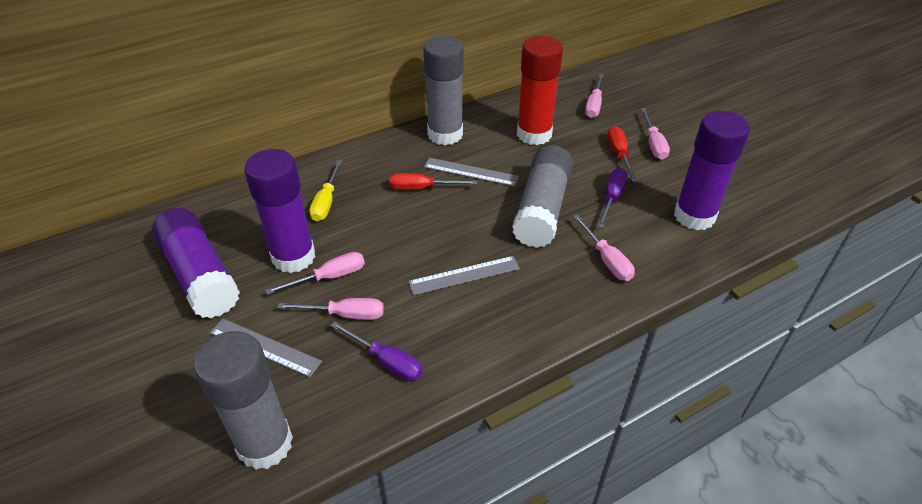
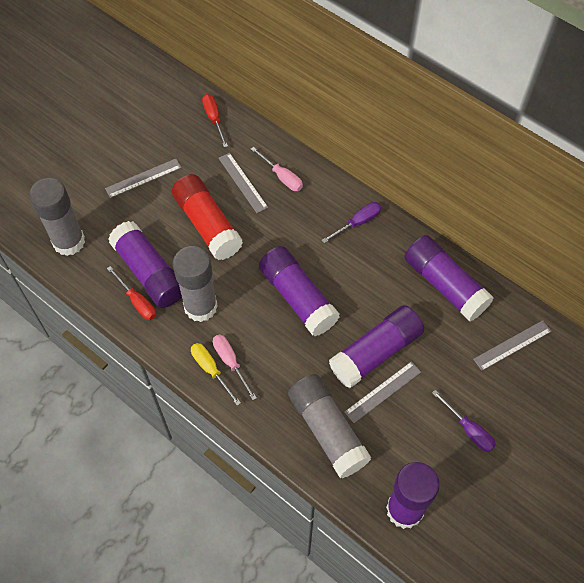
grey ruler: [210,319,322,377] [408,256,520,295] [424,158,519,187] = 3 -> [105,159,182,198] [218,153,268,213] [345,361,421,423] [473,320,552,371] = 4
pink screwdriver: [265,252,365,295] [278,298,384,320] [573,214,635,281] [585,74,604,118] [641,108,670,160] = 5 -> [213,335,257,400] [251,147,303,191] = 2
purple glue stick: [152,208,240,319] [244,149,315,273] [674,111,750,231] = 3 -> [108,221,182,308] [259,246,340,336] [329,305,424,388] [386,462,440,529] [404,235,494,321] = 5

